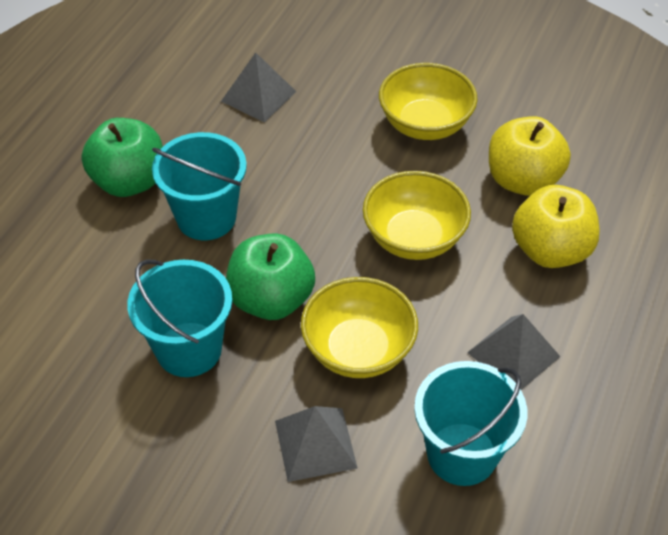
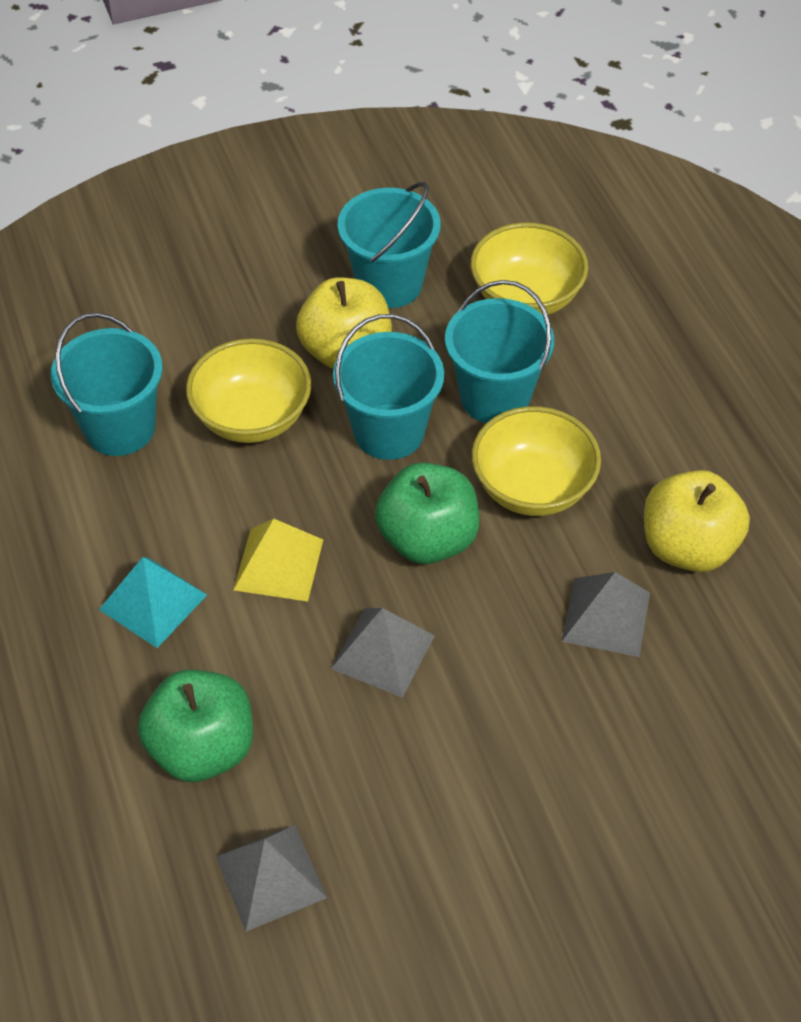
turquoise bucket: [127,259,232,377] [152,132,247,240] [414,361,527,486] = 3 -> [51,312,163,456] [333,314,444,460] [338,182,441,308] [445,280,554,423] = 4
turquoise pyramid: none = 0 -> [99,557,207,648] = 1
yellow pyramid: none = 0 -> [233,519,323,602] = 1

